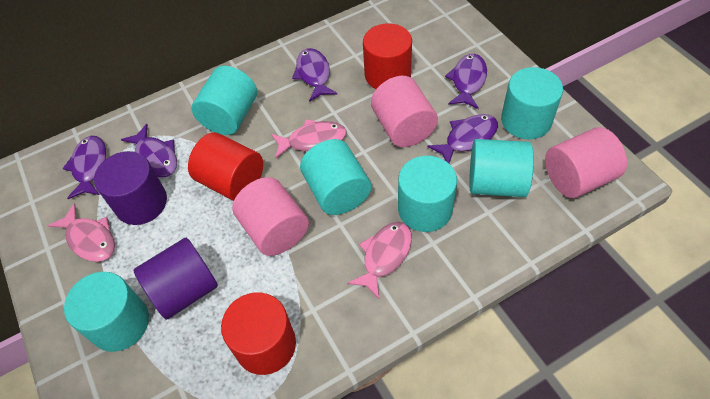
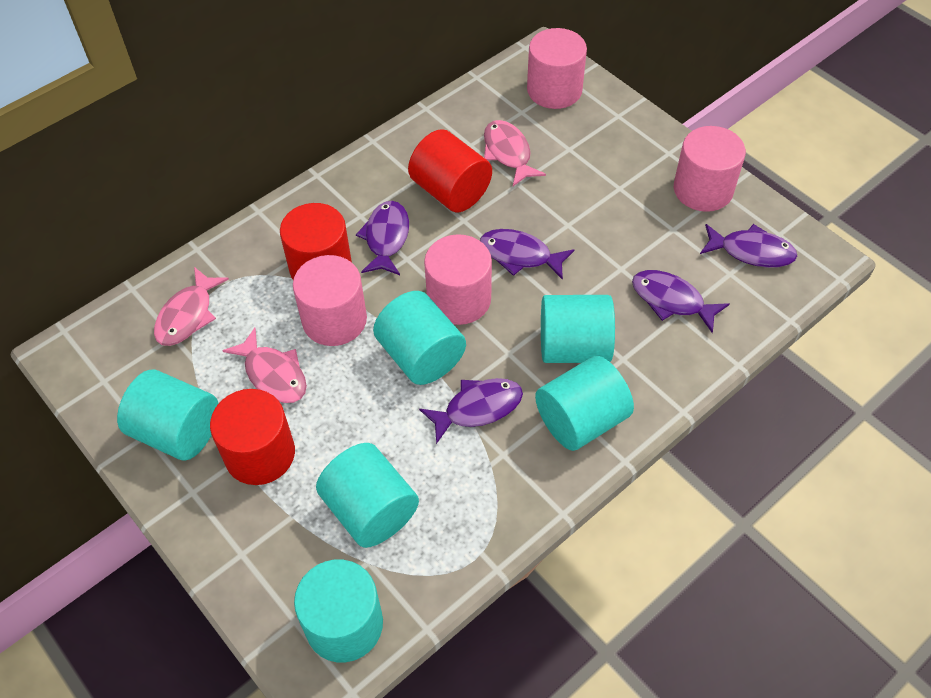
pink cylinder: [232,177,309,256] [371,76,438,147] [545,127,627,198] = 3 -> [293,255,367,346] [424,234,492,325] [527,28,587,109] [674,126,746,212] = 4
purple cylinder: [94,151,167,225] [133,238,218,320] = 2 -> none = 0

